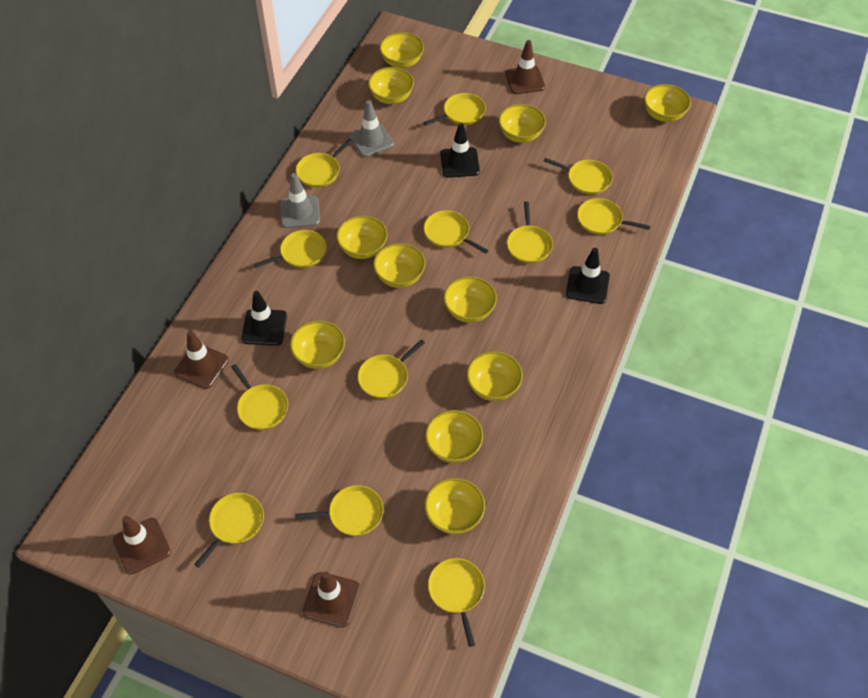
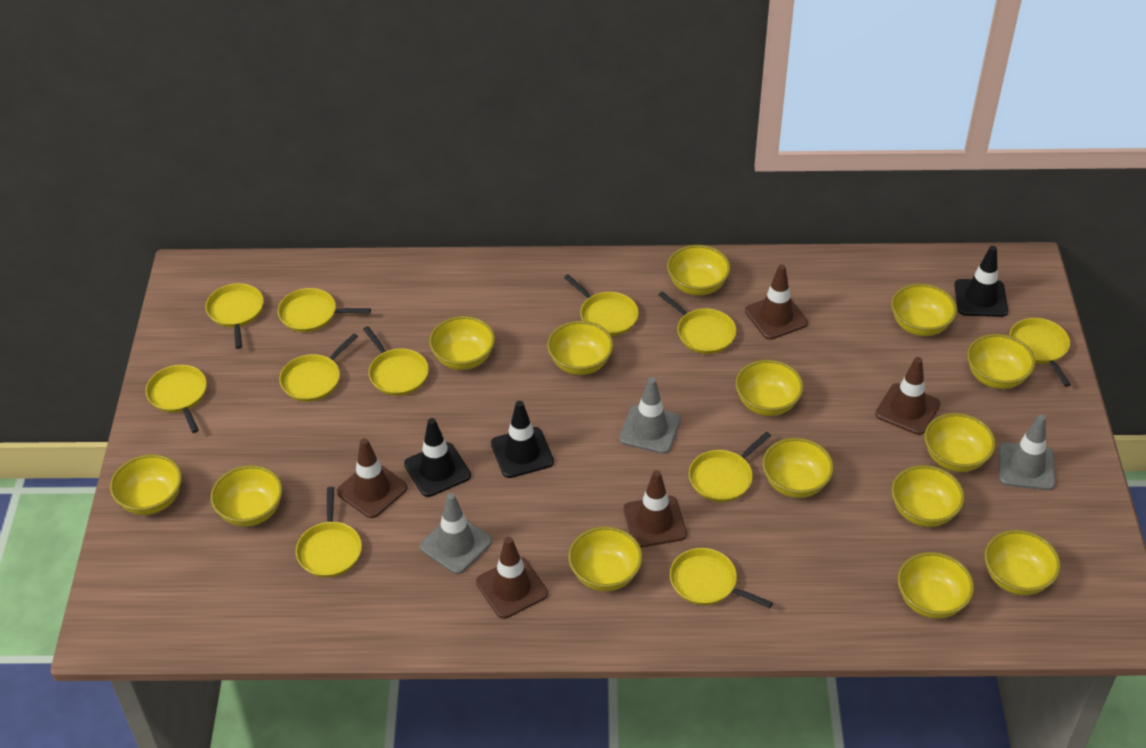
brown traffic cone: [113,516,171,574] [174,331,229,389] [302,571,360,627] [505,40,545,94] = 4 -> [337,438,408,518] [476,537,548,619] [623,470,687,548] [745,264,808,340] [875,357,940,435] = 5
grey traffic cone: [280,173,320,228] [349,100,394,157] = 2 -> [420,493,492,574] [619,377,681,454] [999,414,1055,490] = 3
yellow bowl: [290,320,345,369] [336,215,388,259] [368,67,414,104] [373,243,426,288] [379,32,424,68] [424,478,485,534] [425,410,483,463] [443,276,497,323] [467,351,523,401] [498,104,546,143] [644,84,691,122] = 11 -> [110,454,182,515] [211,465,283,527] [429,316,495,370] [547,321,614,375] [568,526,643,591] [667,245,731,296] [735,360,804,416] [762,438,834,498] [891,283,957,336] [892,465,965,527] [898,552,974,619] [925,413,996,472] [967,334,1035,389] [984,530,1061,595] = 14
yellow pan: [194,493,264,568] [231,364,288,430] [254,230,327,268] [295,485,384,536] [296,139,353,187] [358,339,425,399] [424,93,486,125] [424,210,489,254] [428,558,485,647] [507,202,553,263] [544,158,613,195] [577,198,650,235] = 12 -> [146,365,207,433] [206,283,264,349] [278,288,371,332] [279,333,358,402] [296,487,362,578] [363,326,429,396] [564,274,639,336] [658,291,736,354] [670,548,773,608] [689,432,771,502] [1010,318,1071,387] = 11

